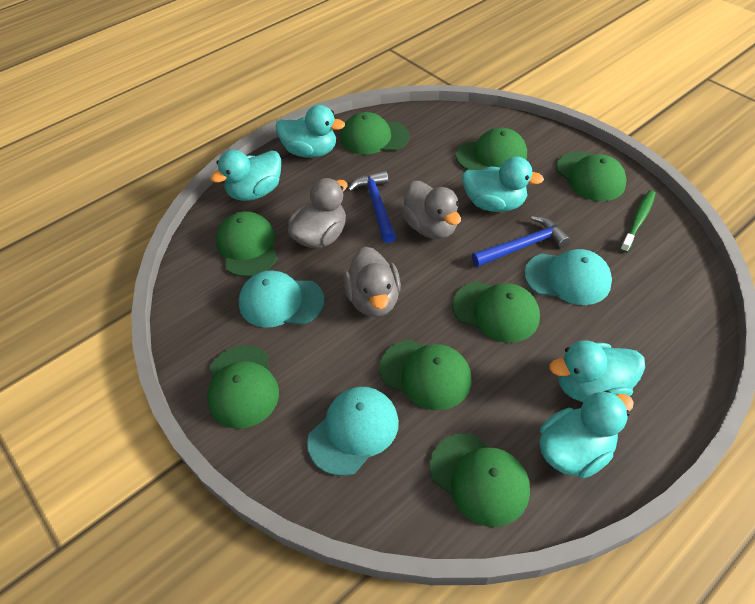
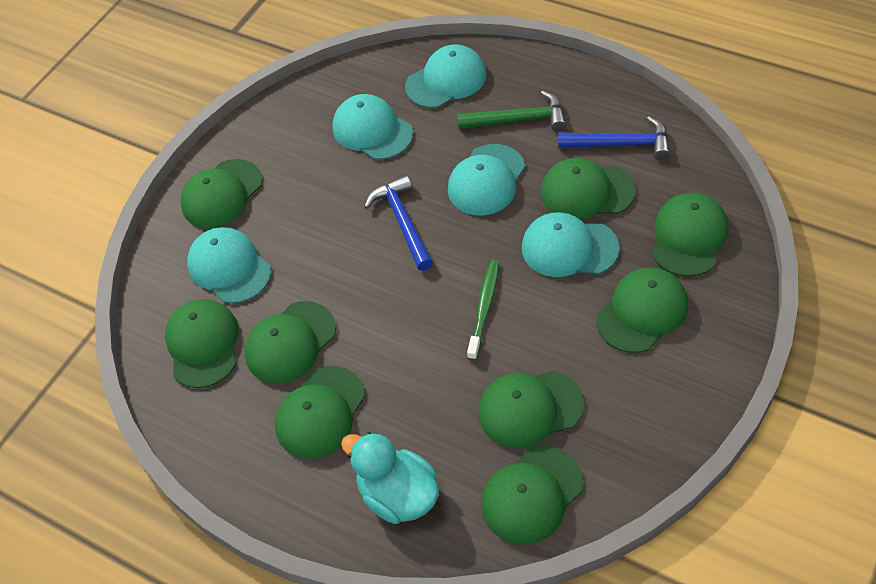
green cap: [207,345,279,429] [216,211,277,277] [340,112,410,155] [379,340,471,410] [430,433,530,527] [452,281,540,343] [456,128,527,170] [556,151,627,201] = 8 -> [165,299,239,388] [180,159,263,228] [244,301,336,384] [275,366,365,459] [478,370,584,449] [481,446,583,545] [541,158,636,219] [596,267,688,353] [652,193,728,277] = 9
green hammer: none = 0 -> [457,91,566,131] = 1
grey duck: [288,178,348,248] [343,247,401,317] [401,181,461,239] = 3 -> none = 0
turquoise cap: [239,270,324,328] [307,387,399,476] [524,249,612,305] = 3 -> [187,227,271,304] [332,94,413,160] [405,44,487,108] [448,144,525,215] [522,212,620,277] = 5
turquoise duck: [210,150,281,201] [276,105,345,158] [462,157,544,212] [539,391,634,479] [550,340,645,402] = 5 -> [341,432,439,524] = 1

